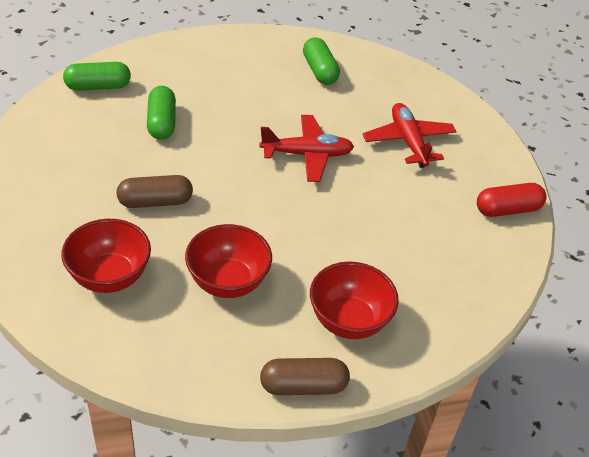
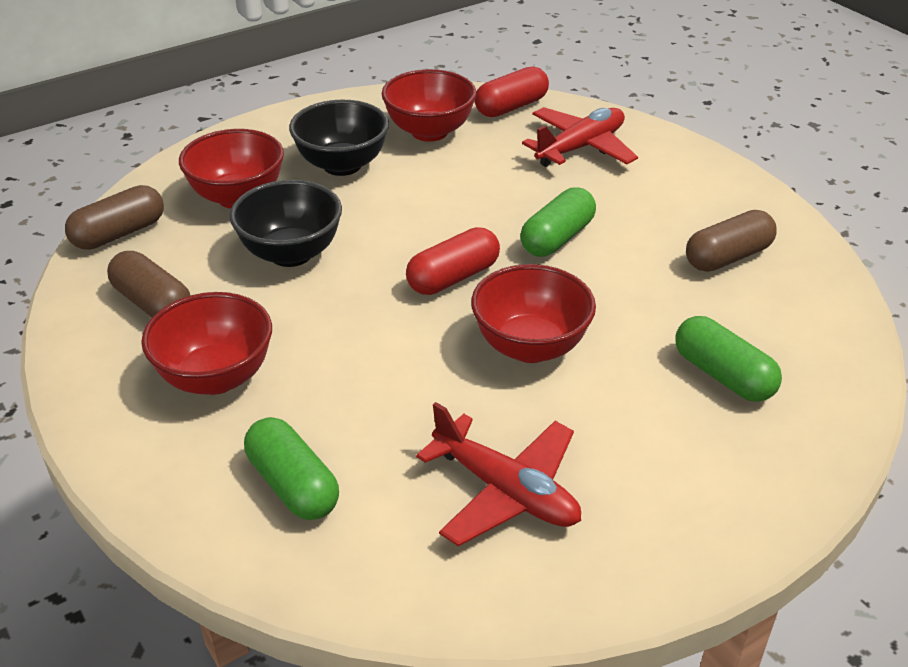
black bowl: none = 0 -> [229,180,342,267] [289,100,389,176] = 2
brown capsule: [116,175,193,208] [260,358,350,395] = 2 -> [65,185,164,250] [107,251,191,317] [686,210,777,272] = 3
red bowl: [61,219,151,293] [185,224,272,298] [310,261,399,339] = 3 -> [141,292,272,395] [179,129,284,209] [382,69,477,142] [471,264,596,363] = 4
red capsule: [477,183,546,217] = 1 -> [406,227,500,295] [475,66,549,117] = 2

